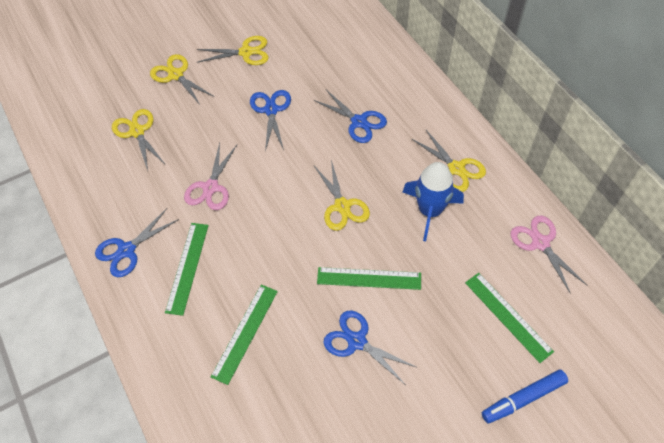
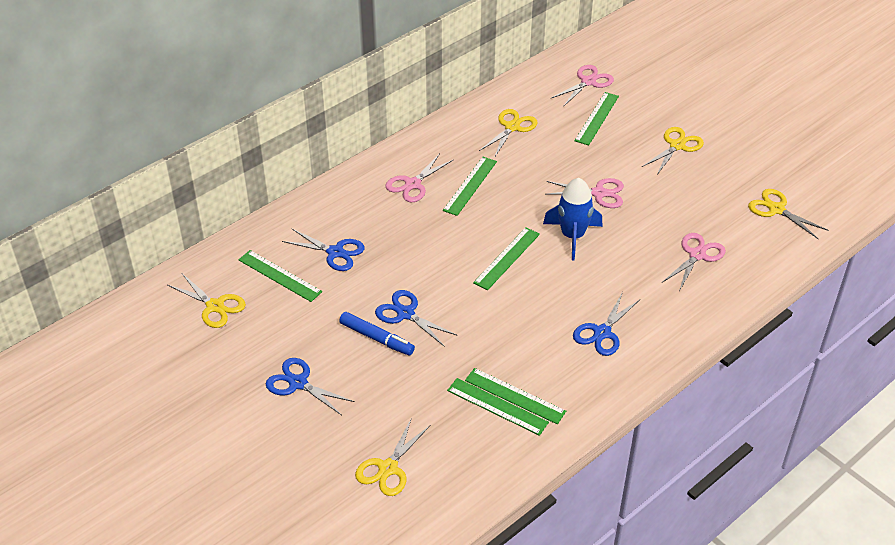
green ruler: [165,223,209,316] [211,284,278,385] [317,267,421,290] [465,273,554,363] = 4 -> [238,250,322,302] [443,157,497,216] [447,378,549,436] [465,368,566,424] [473,227,540,290] [574,92,619,146] = 6
pink scissors: [184,143,237,210] [511,216,587,294] = 2 -> [385,153,454,202] [545,178,624,208] [550,65,614,107] [663,233,726,291] = 4

